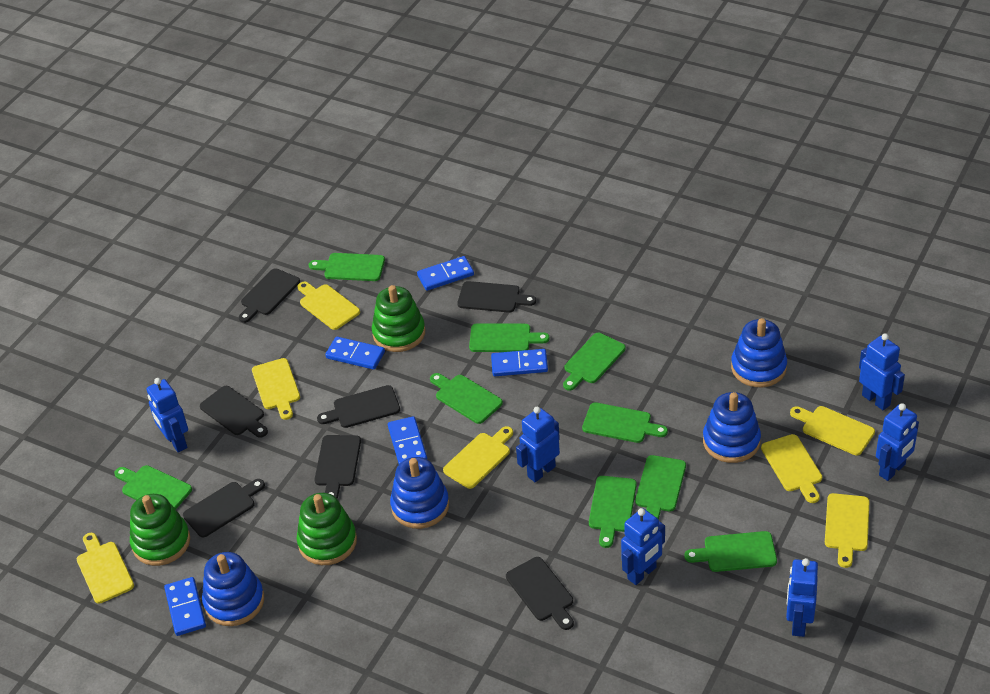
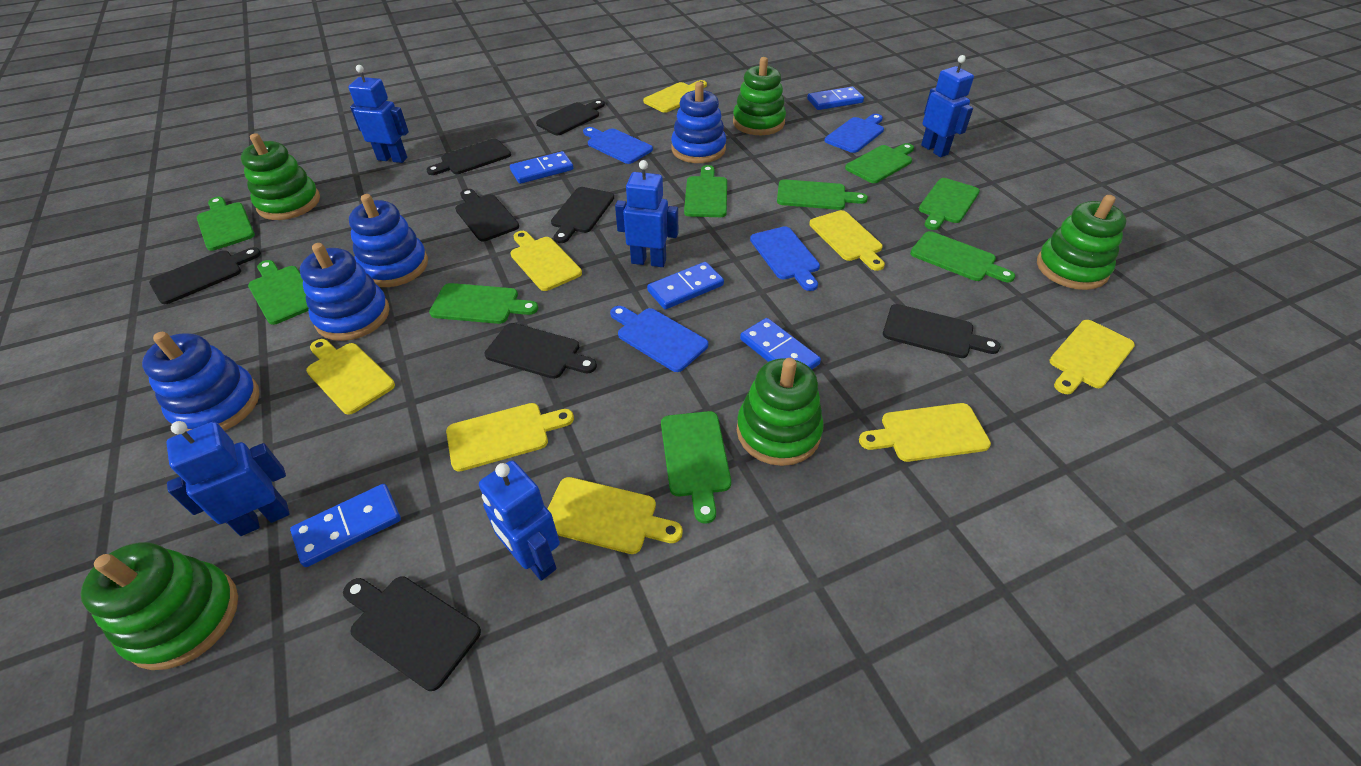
black cutting board: [183,479,265,537] [200,386,268,438] [239,268,300,323] [315,435,361,499] [317,385,400,428] [457,281,536,313] [506,557,574,630] = 7 -> [149,247,261,304] [343,576,481,691] [426,139,511,175] [455,189,519,241] [485,323,597,379] [536,100,605,135] [551,187,614,243] [883,304,1001,358] = 8
blue cutting board: none = 0 -> [583,127,653,164] [610,306,708,372] [750,226,820,291] [825,114,884,153] = 4
blue robot: [146,378,188,453] [516,406,560,482] [621,508,665,585] [786,558,818,637] [859,333,905,410] [876,403,919,481] = 6 -> [166,421,290,536] [348,65,409,163] [479,460,560,581] [615,160,678,267] [921,55,974,157] = 5
green stacking toy: [130,494,190,566] [297,493,357,565] [372,285,425,352] = 3 -> [80,542,238,670] [241,133,320,220] [733,57,786,135] [737,358,824,466] [1037,195,1127,290] = 5
yellow cutting board: [77,533,134,604] [252,358,300,420] [298,282,360,330] [443,426,513,489] [761,434,822,503] [790,406,875,455] [825,493,870,568] = 7 -> [306,339,395,415] [446,403,574,472] [511,231,582,291] [548,477,683,554] [643,80,707,113] [809,210,885,271] [859,403,991,462] [1049,320,1135,394] = 8

